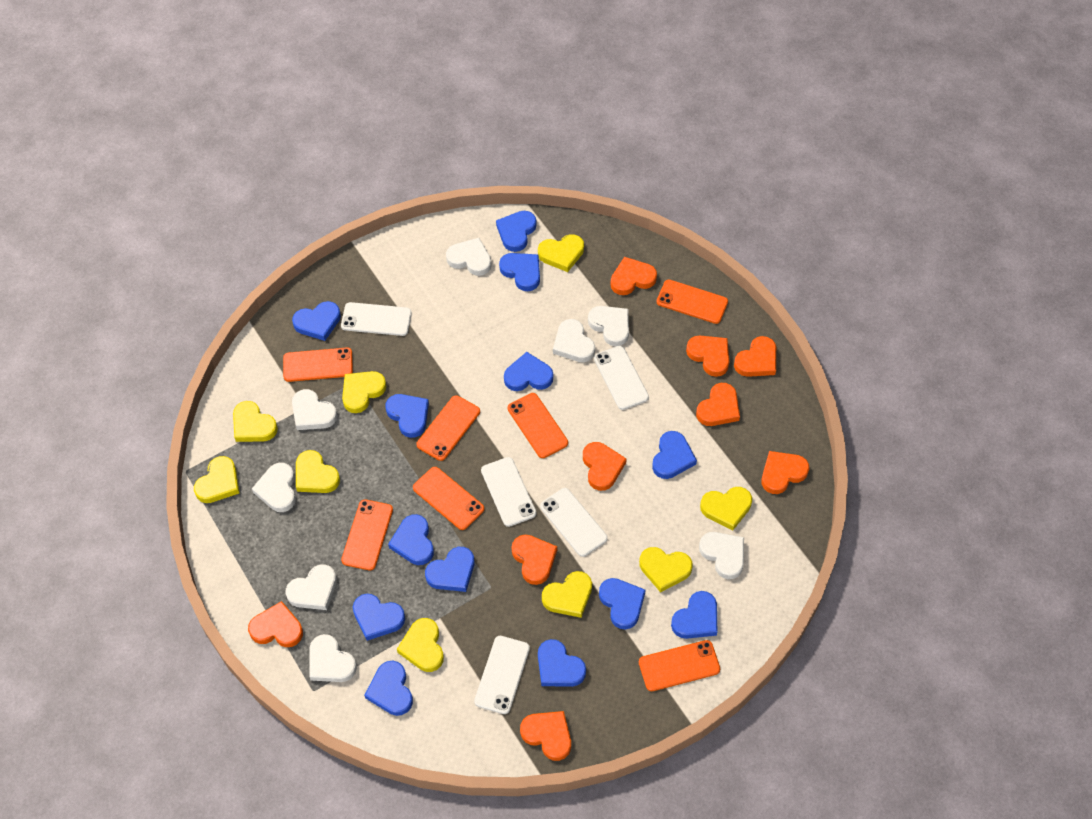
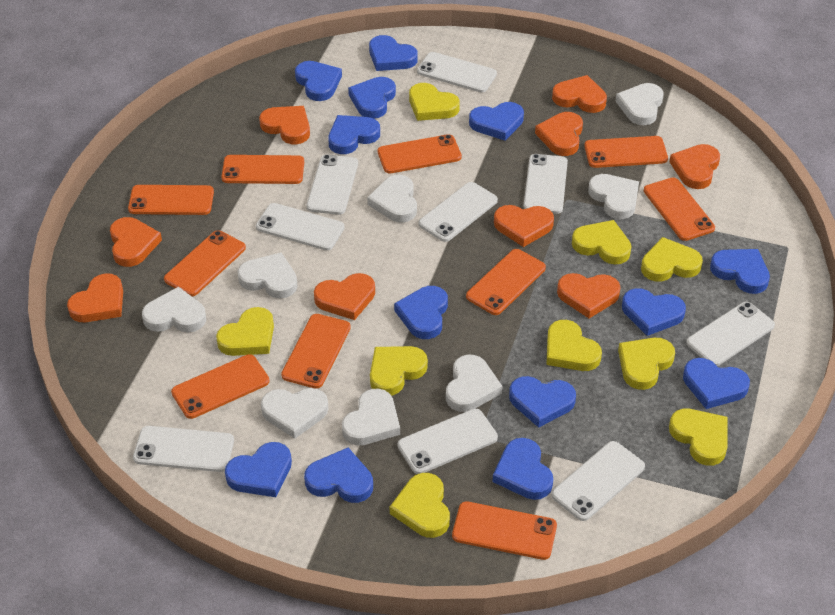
orange phone: [283,347,353,382] [341,499,393,570] [413,467,484,530] [417,395,480,461] [508,393,568,458] [639,640,720,691] [657,280,728,324] = 7 -> [128,185,214,215] [164,230,246,296] [171,354,270,419] [221,155,304,184] [281,314,351,389] [378,134,462,173] [452,501,557,560] [466,249,546,315] [584,136,668,168] [644,178,715,241] = 10
white phone: [341,302,412,336] [474,636,530,714] [481,457,536,527] [540,488,608,557] [594,346,649,410] = 5 -> [133,426,234,472] [256,203,345,250] [307,154,358,215] [398,409,498,474] [417,52,497,93] [419,182,498,242] [523,154,568,214] [551,441,645,521] [686,302,775,366] = 9

